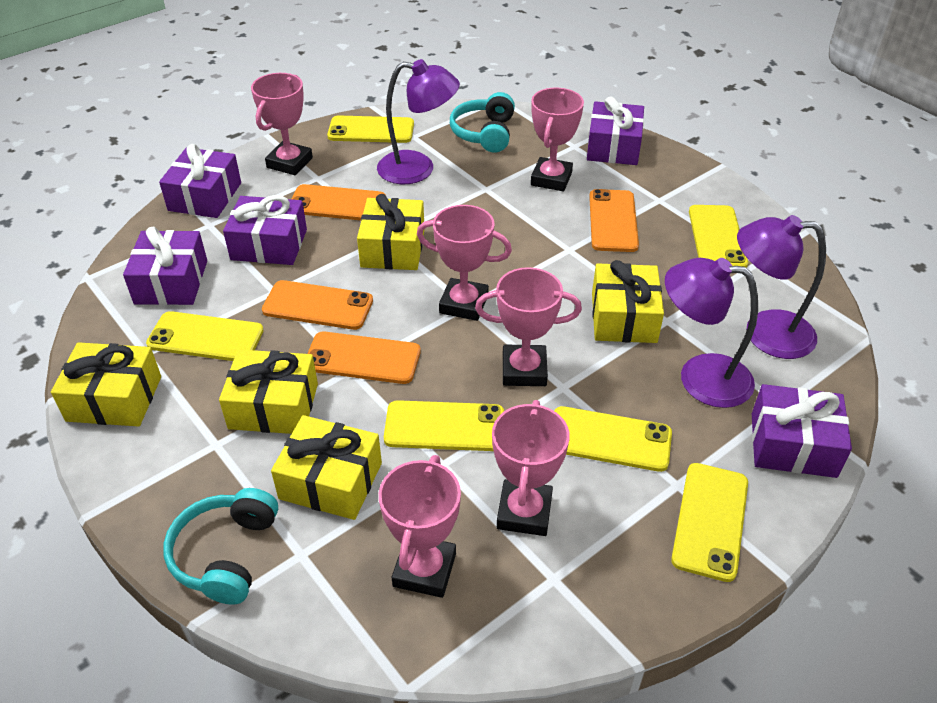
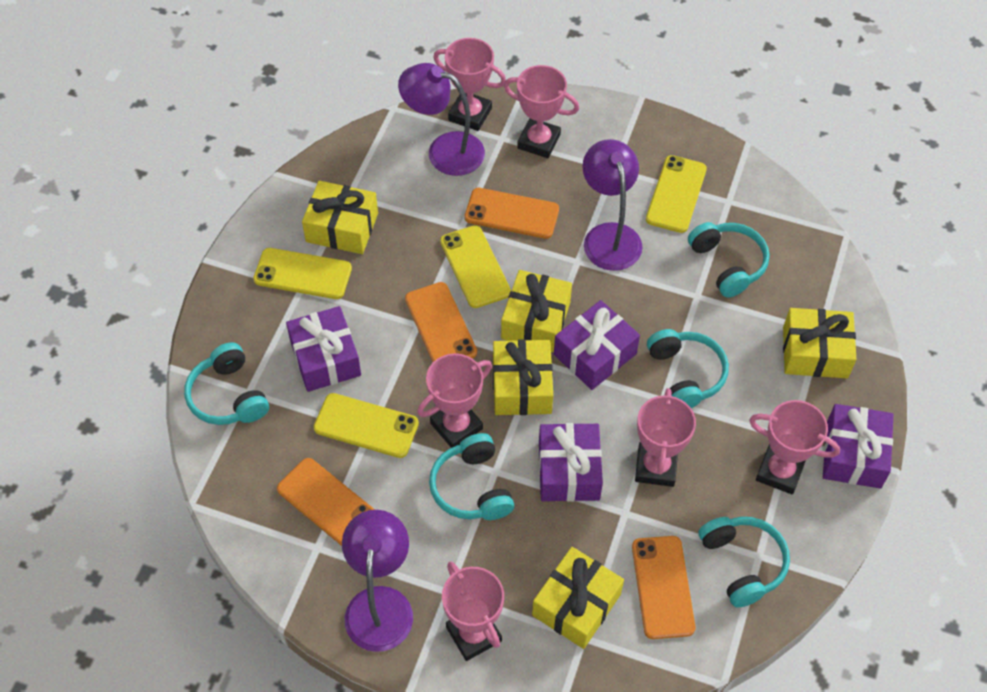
purple gift: [123,227,207,305] [159,144,241,218] [223,195,307,265] [587,97,644,165] [752,384,852,478] = 5 -> [286,306,361,392] [539,423,603,502] [554,300,640,390] [823,404,894,489] = 4
turquoise headphones: [163,488,278,605] [450,92,515,153] = 2 -> [184,343,269,425] [429,433,514,520] [647,329,729,408] [688,222,770,298] [698,517,790,608] = 5
yellow phone: [146,311,264,361] [327,116,414,143] [384,400,504,451] [555,406,672,472] [671,463,748,582] [689,205,748,268] = 6 -> [253,248,352,299] [314,393,419,458] [440,225,511,308] [646,155,707,233] = 4

